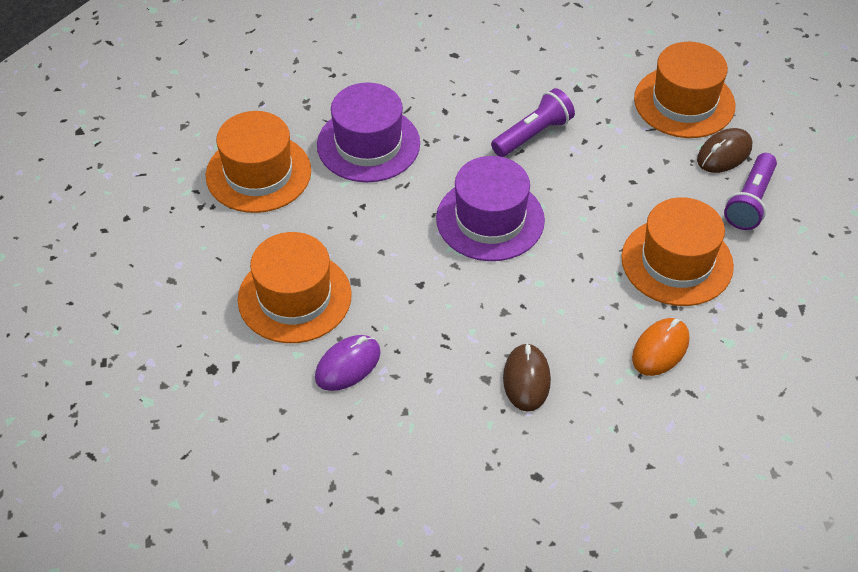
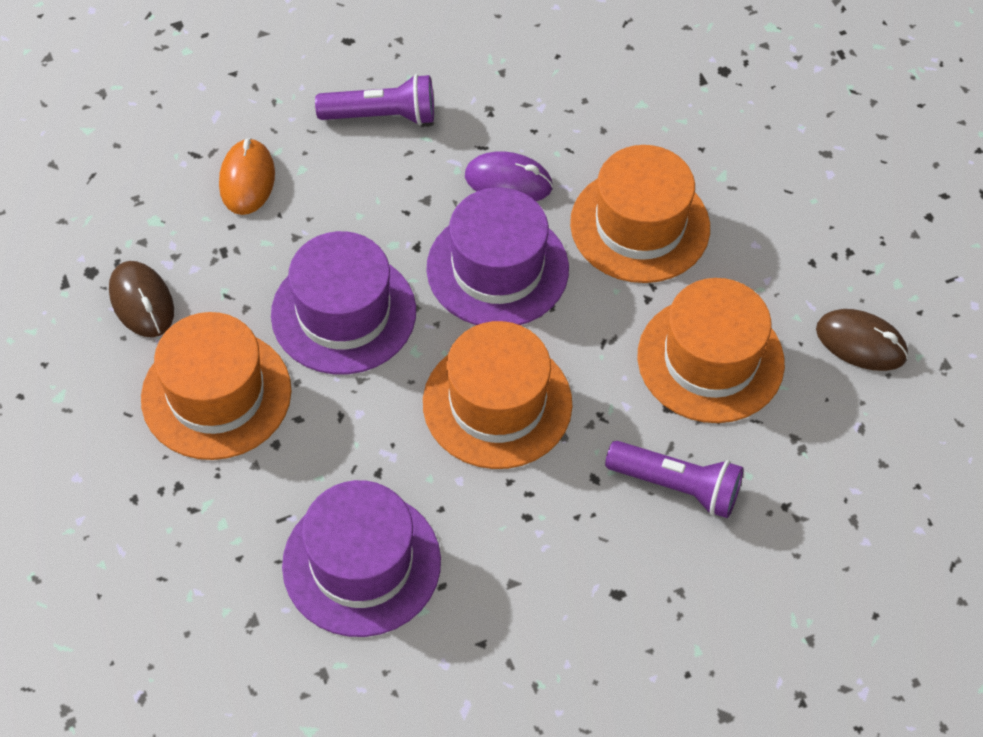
purple hat: [317,83,420,182] [436,156,545,261] = 2 -> [271,231,416,374] [282,480,441,637] [426,187,569,325] = 3

